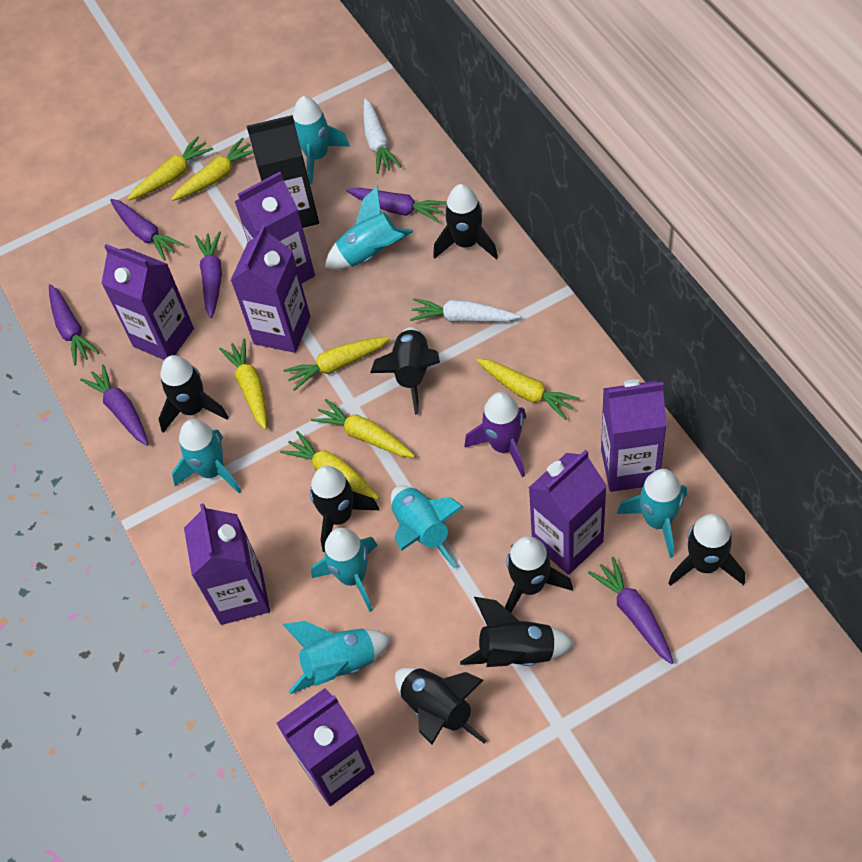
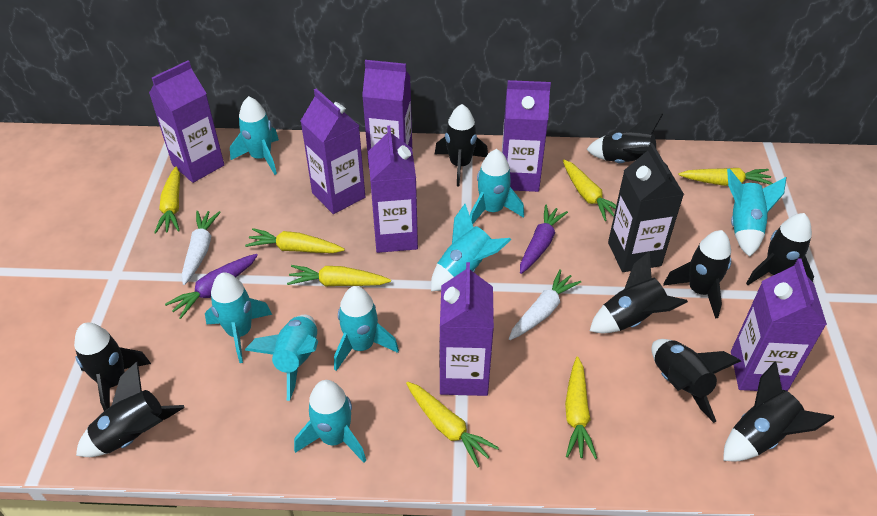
black rocket: [159,355,229,433] [310,466,379,552] [370,327,440,415] [395,667,486,744] [433,184,498,259] [460,597,575,667] [505,536,573,613] [668,514,745,586] = 8 -> [74,323,151,411] [76,361,185,457] [435,104,488,186] [586,113,668,166] [590,251,688,333] [651,339,741,423] [663,230,731,319] [723,361,834,462] [746,213,814,285] = 9
purple carrot: [49,284,99,365] [80,364,148,446] [110,199,184,261] [195,231,222,318] [346,188,446,222] [588,557,674,664] = 6 -> [165,254,258,319] [520,205,568,274] = 2
purple rocket: [464,392,526,477] = 1 -> none = 0
turquoise rocket: [172,419,241,493] [283,621,392,694] [293,96,350,184] [311,528,377,612] [325,186,413,270] [391,486,463,568] [617,469,687,558] = 7 -> [205,272,272,363] [230,96,279,175] [245,315,318,401] [294,380,366,463] [334,286,399,371] [431,204,511,291] [470,149,524,224] [727,168,786,257] = 8

